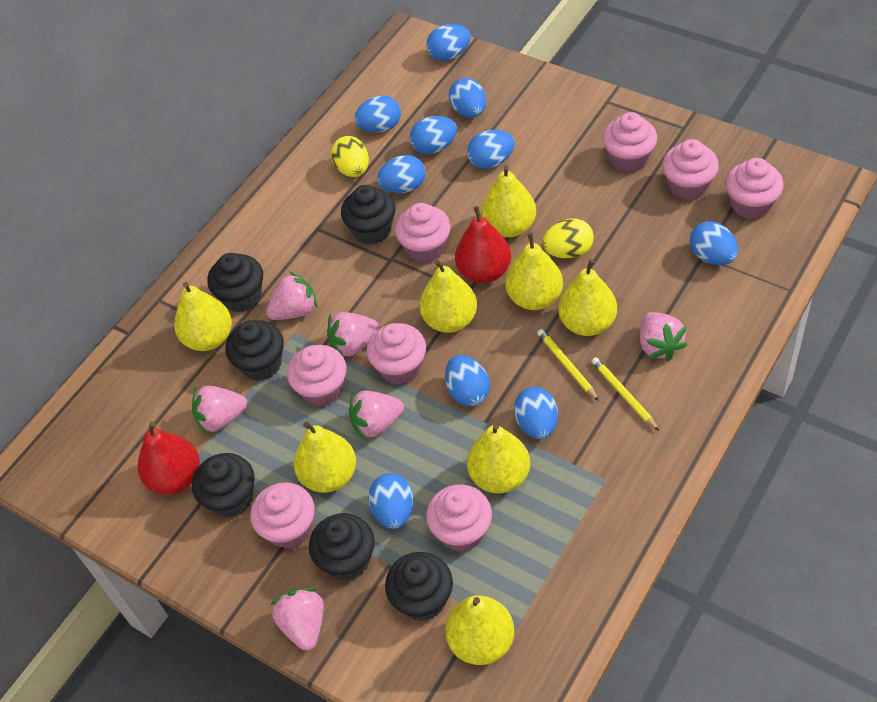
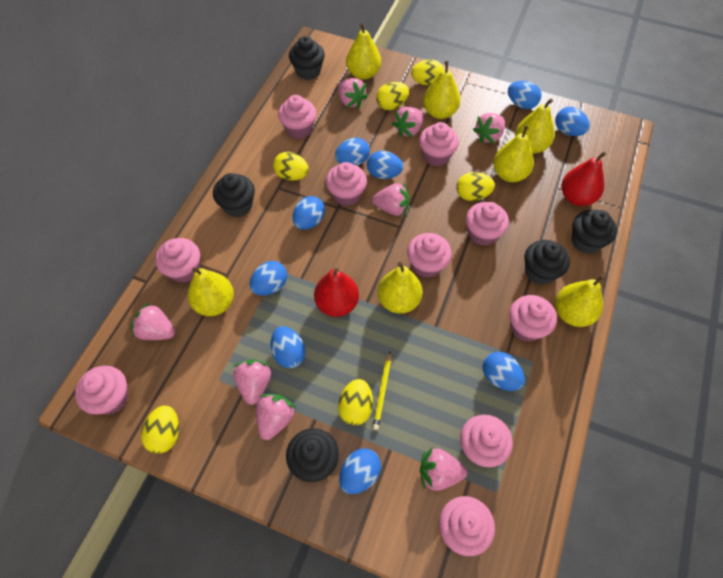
black cupcake: [192,453,255,518] [207,253,263,312] [225,320,284,381] [309,513,375,581] [341,185,396,245] [385,552,453,621] = 6 -> [213,173,255,217] [286,428,339,482] [289,36,325,80] [524,240,570,285] [572,210,617,254] = 5
blue egg: [354,96,401,133] [368,473,414,529] [377,155,426,193] [410,116,457,155] [427,24,471,61] [445,355,490,407] [449,78,486,118] [467,130,515,169] [514,387,558,439] [690,221,738,265] = 10 -> [250,261,287,296] [271,326,305,368] [292,196,325,230] [335,138,370,166] [339,448,381,494] [367,151,403,179] [483,352,525,391] [508,81,542,109] [555,107,590,136] = 9
pink cupcake: [250,482,315,549] [287,345,347,407] [367,323,426,385] [395,203,451,263] [426,484,492,552] [603,112,657,173] [662,139,719,200] [726,158,784,219] = 8 -> [75,366,129,414] [155,238,200,283] [278,95,317,139] [326,162,367,206] [407,233,452,278] [419,122,459,166] [439,496,495,556] [460,415,513,467] [466,202,509,246] [509,295,557,342] = 10
pink strawberry: [192,386,247,434] [266,271,318,320] [270,588,324,651] [327,312,379,358] [349,390,404,440] [640,312,687,361] = 6 -> [131,303,175,340] [233,359,271,405] [256,394,296,440] [338,78,368,108] [372,182,409,216] [392,107,424,137] [420,447,467,491] [473,113,505,144] = 8
yellow egg: [331,136,369,177] [542,219,594,259] = 2 -> [141,405,179,454] [273,152,309,181] [338,379,373,426] [376,82,409,110] [411,60,444,86] [456,172,495,201] = 6
yellow pear: [174,282,232,351] [294,421,356,493] [419,260,477,333] [445,595,514,665] [467,423,530,493] [481,165,536,237] [506,232,563,310] [558,259,617,336] = 8 -> [188,268,234,316] [346,23,381,80] [378,262,423,314] [423,61,461,119] [493,125,534,182] [515,99,555,154] [555,275,605,327] = 7
yellow pencil: [537,329,599,401] [591,357,659,431] = 2 -> [372,352,391,430] = 1

